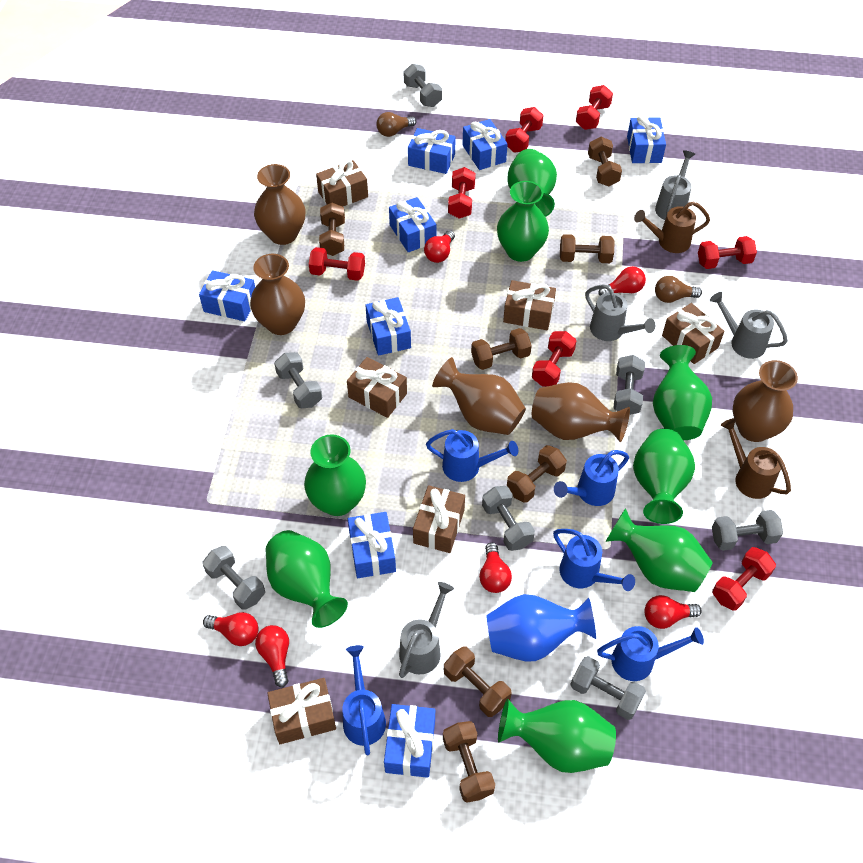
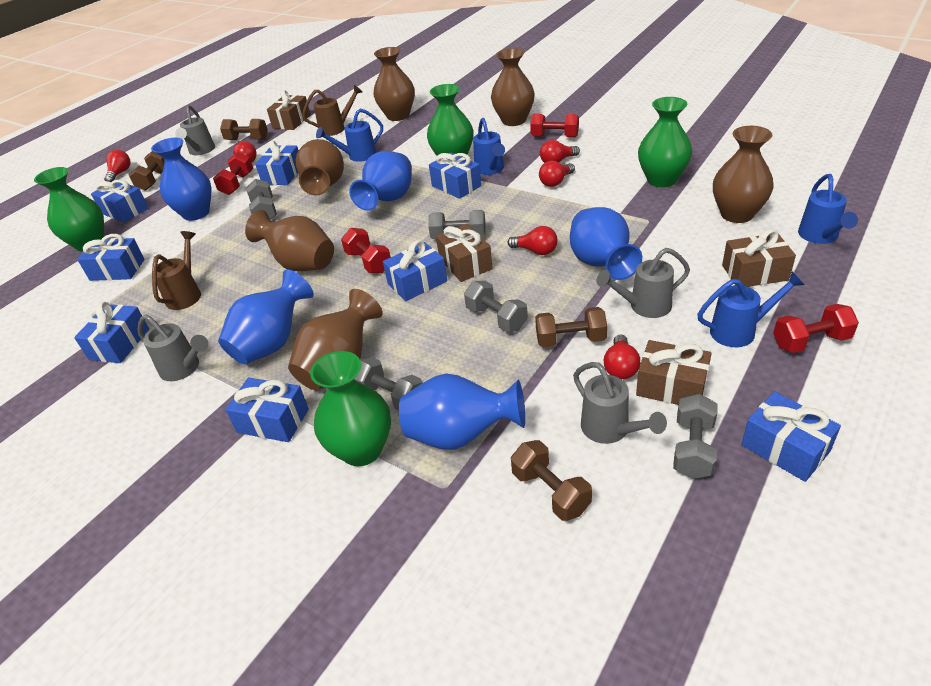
blue vase: [486,594,596,661] = 1 -> [151,138,212,221] [218,269,314,364] [349,151,412,211] [399,373,525,450] [570,207,642,280] = 5
blue watering can: [342,645,386,755] [426,429,518,482] [553,529,635,591] [554,450,629,506] [597,626,704,681] = 5 -> [316,109,383,162] [473,118,505,175] [697,271,805,347] [798,174,858,244] = 4
brown dumbbell: [319,203,345,256] [443,721,495,803] [444,646,512,717] [471,328,532,370] [507,445,567,503] [560,234,615,263] [588,137,622,186] = 7 -> [129,151,165,191] [220,119,268,140] [511,440,592,521] [535,307,607,348] = 4
brown gift: [267,678,336,744] [316,160,368,207] [347,357,407,418] [413,485,465,553] [503,280,556,330] [662,303,724,364] = 6 -> [267,90,311,130] [436,224,493,282] [636,340,712,405] [722,229,796,287] = 4
brown light bulb: [376,112,416,137] [655,276,702,303] = 2 -> none = 0
brown vase: [250,254,305,335] [254,164,305,245] [432,357,526,435] [532,382,630,442] [733,360,798,442] = 5 -> [245,210,334,271] [288,289,383,390] [296,139,344,196] [374,47,415,121] [491,48,535,126] [713,126,774,223] = 6
green vase: [265,530,348,628] [304,434,366,516] [497,181,549,262] [498,698,616,773] [508,149,557,217] [605,508,713,592] [633,428,695,524] [653,345,712,440] = 8 -> [34,167,104,252] [310,351,391,467] [427,84,474,156] [638,97,692,187] = 4
grey dumbbell: [203,546,265,610] [274,352,322,408] [404,64,442,107] [482,486,535,551] [570,656,646,720] [614,355,645,415] [712,510,783,551] = 7 -> [246,179,277,220] [354,357,423,411] [428,210,486,239] [464,281,528,332] [673,394,718,479] = 5
red dumbbell: [309,247,365,281] [448,167,476,219] [505,107,544,153] [532,331,576,387] [576,85,613,130] [698,236,757,269] [712,547,776,611] = 7 -> [213,152,253,195] [341,228,390,273] [530,114,579,137] [773,304,859,353] = 4

